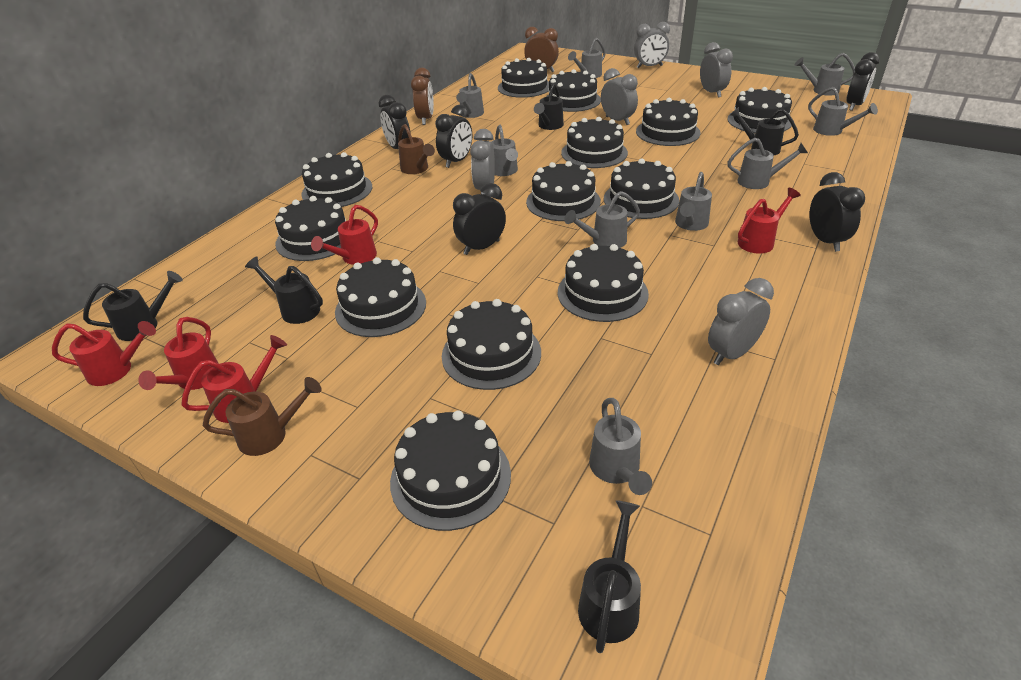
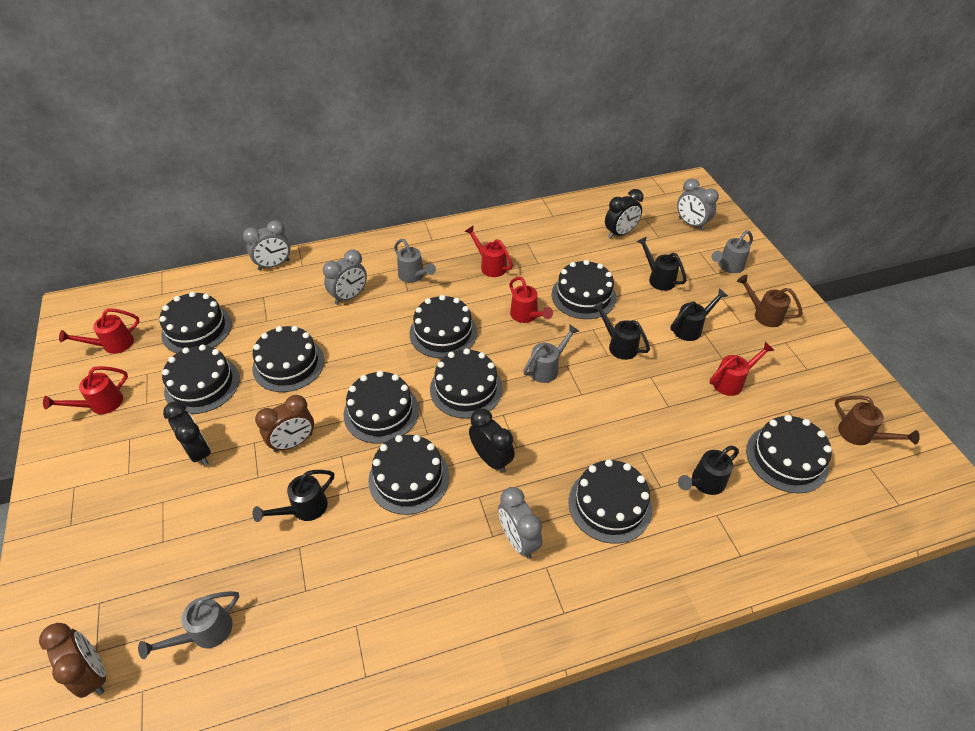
black cake: [275,196,346,261] [301,152,372,207] [335,257,426,337] [390,410,511,531] [442,299,541,390] [498,58,549,98] [526,161,601,221] [546,69,601,112] [558,244,649,322] [561,117,628,168] [604,159,679,219] [636,98,701,146] [727,87,792,133] = 13 -> [159,292,232,353] [162,345,240,414] [252,326,324,392] [344,371,419,444] [368,435,449,515] [409,295,477,358] [430,348,503,419] [552,260,616,319] [568,459,652,544] [746,415,832,493] = 10
black clock: [379,95,410,149] [435,105,472,168] [453,183,506,255] [809,172,865,252] [847,52,880,111] = 5 -> [163,401,211,466] [469,408,515,473] [605,189,643,239] = 3
grey clock: [470,129,495,195] [601,68,638,125] [634,22,670,68] [700,42,733,98] [708,278,774,365] = 5 -> [243,220,291,270] [323,250,367,305] [498,487,542,559] [677,178,719,231] = 4
grey watering can: [456,73,484,118] [492,125,518,176] [564,191,640,248] [568,38,606,78] [589,398,652,495] [675,172,712,231] [727,138,808,189] [794,53,855,96] [808,87,878,136] = 9 -> [138,591,239,659] [394,239,436,283] [523,324,579,383] [711,230,753,273] = 4

